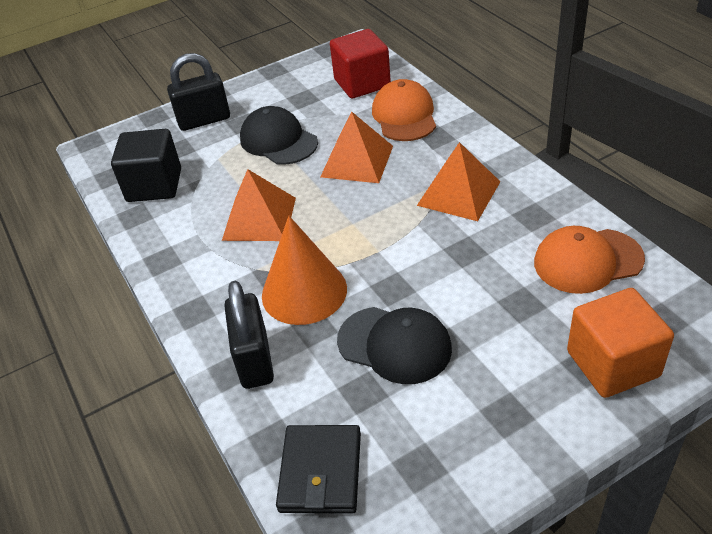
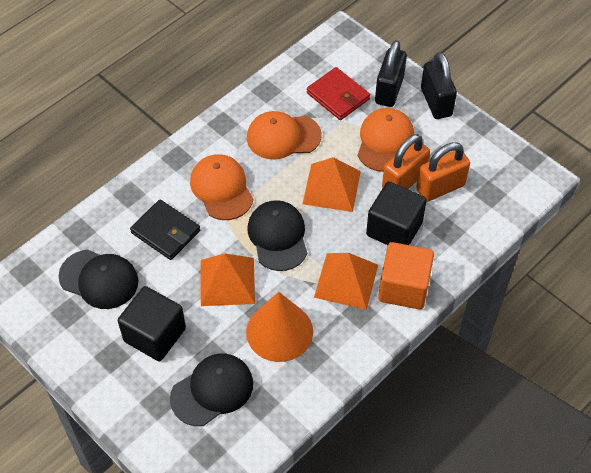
black cap: [240,106,318,165] [337,307,452,384] = 2 -> [58,250,138,309] [170,353,253,426] [247,200,307,271] = 3
black cube: [111,129,181,202] = 1 -> [118,286,186,361] [366,182,427,245] = 2
orange cap: [372,79,436,141] [534,226,645,294] = 2 -> [190,154,253,220] [247,111,322,159] [358,108,414,172] = 3
orange padlock: none = 0 -> [382,134,430,189] [416,142,470,202] = 2
red cube: [330,29,391,99] = 1 -> none = 0
red wallet: none = 0 -> [307,67,370,120] = 1

